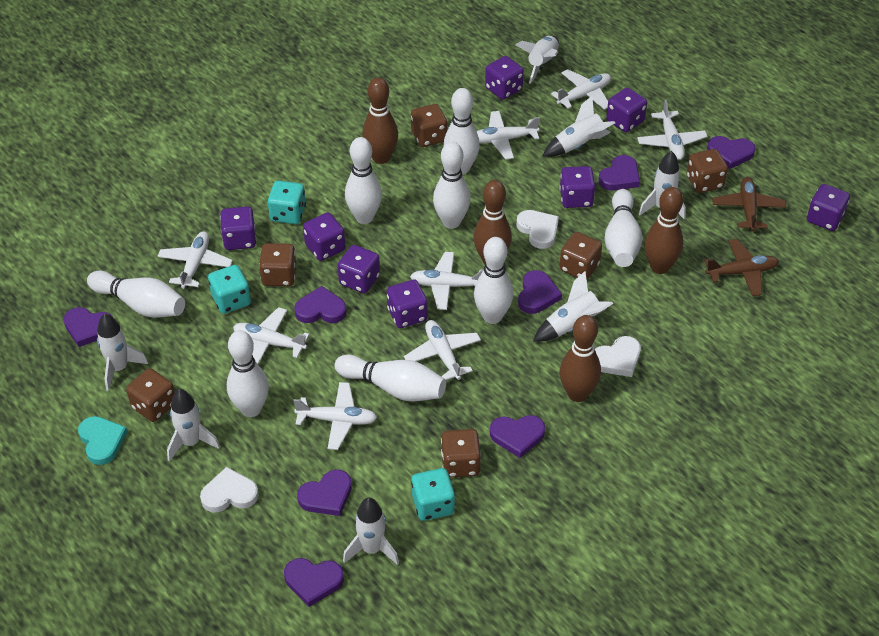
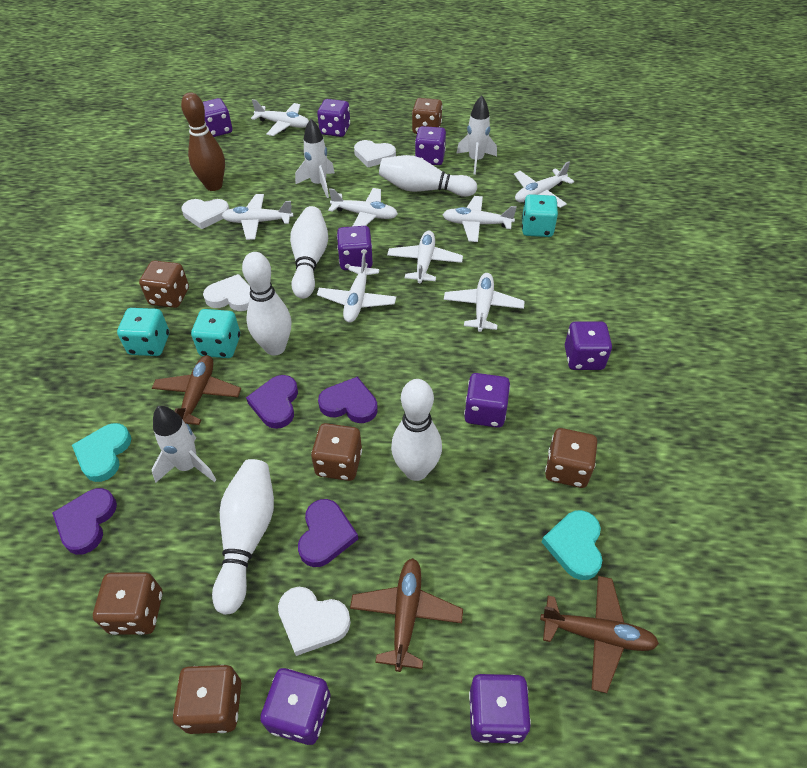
brown bowling pin: [362,77,398,164] [474,180,512,264] [560,315,601,402] [644,187,683,274] = 4 -> [181,92,225,191] = 1
brown plane: [704,239,779,296] [712,177,786,231] = 2 -> [152,355,241,425] [350,558,463,672] [540,576,659,693] = 3
purple heart: [63,307,113,347] [284,558,344,607] [294,286,347,323] [297,470,352,516] [490,415,545,458] [518,270,562,314] [599,155,640,191] [707,136,756,169] = 8 -> [52,488,117,555] [246,375,298,429] [298,499,358,567] [318,377,378,423] = 4
turquoise heart: [78,416,128,465] = 1 -> [72,423,132,482] [542,510,602,580] = 2
white bowling pin: [87,271,185,318] [227,330,269,417] [335,354,446,401] [345,137,382,224] [433,142,470,229] [444,88,480,174] [474,237,513,324] [604,189,643,267] = 8 -> [212,459,274,615] [242,252,291,356] [290,206,328,299] [379,155,477,197] [391,379,442,481] = 5
white heart: [200,467,259,513] [517,210,559,249] [595,336,641,377] = 3 -> [182,199,229,229] [203,274,250,311] [278,587,351,656] [354,140,396,167] = 4
white rocket: [97,314,148,391] [167,389,220,462] [343,498,399,565] [516,36,559,84] [533,271,613,342] [543,96,615,157] [639,151,686,219] = 7 -> [151,406,216,483] [295,119,335,198] [456,95,497,175] = 3

